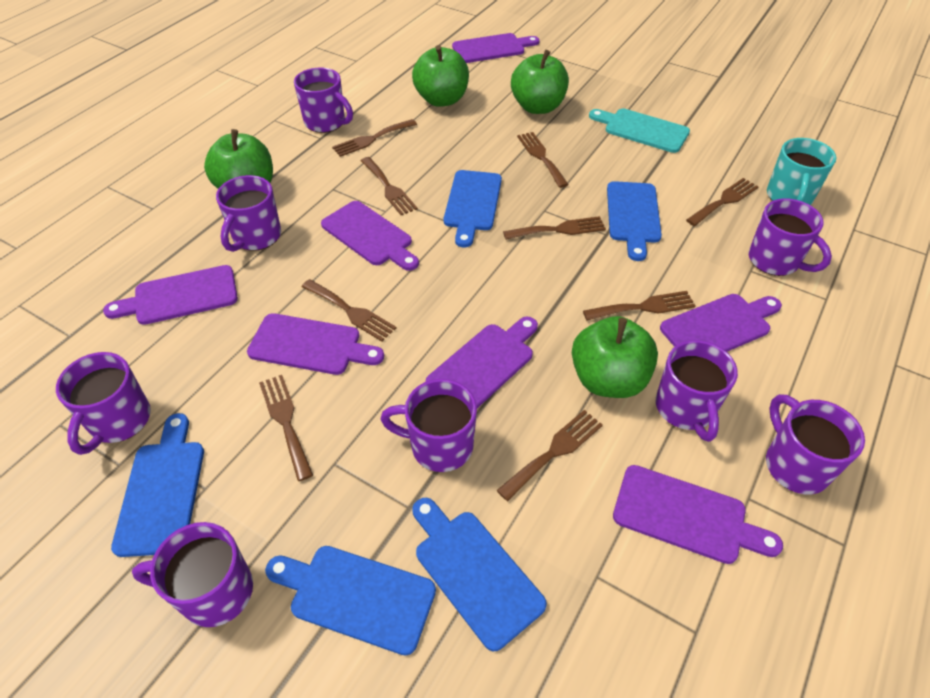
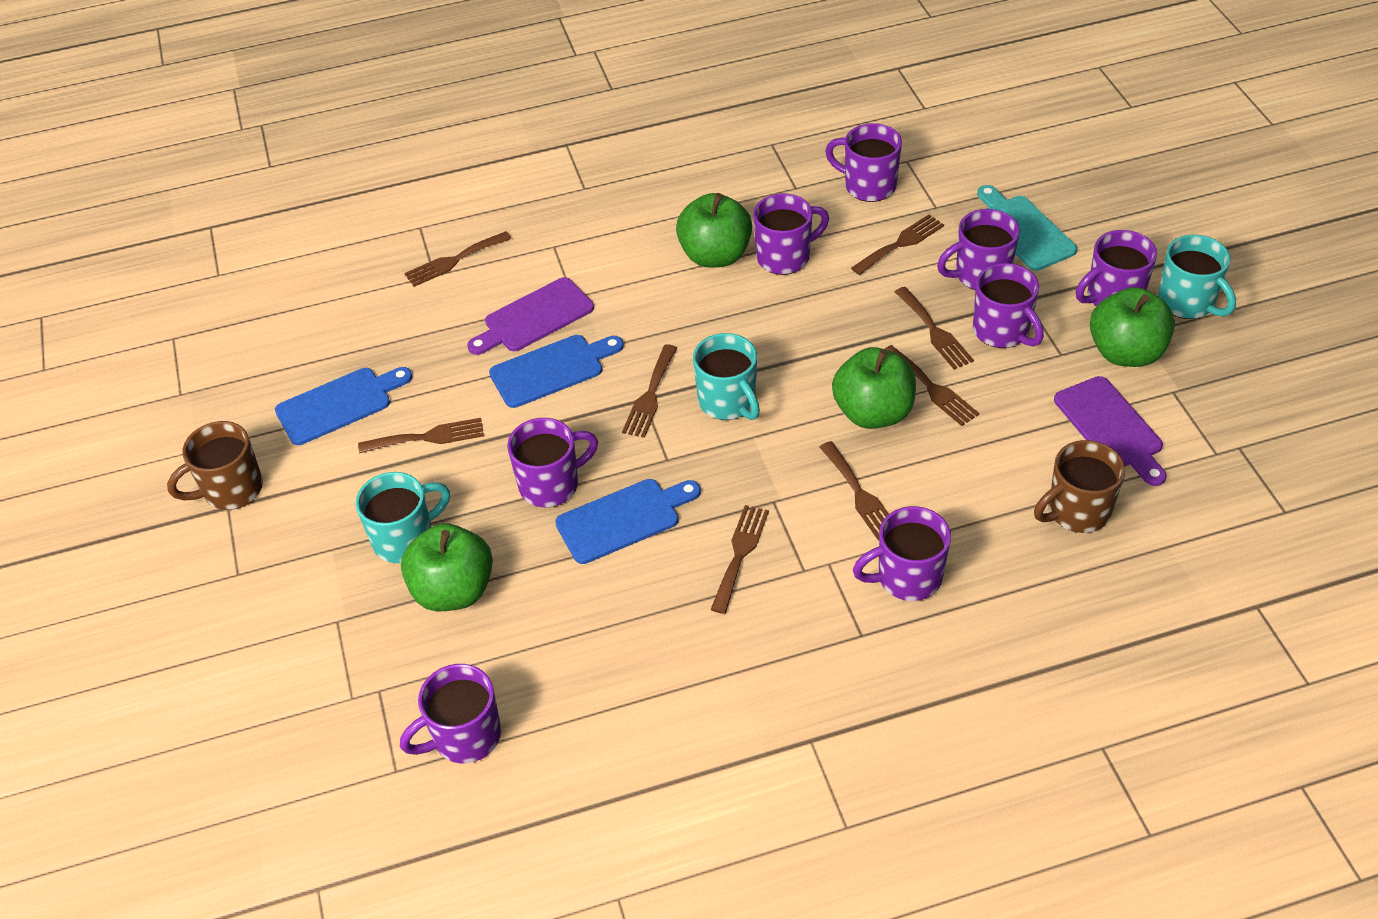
blue cutting board: [111,413,204,557] [265,546,436,656] [412,498,547,651] [444,170,502,247] [607,181,662,261] = 5 -> [275,367,412,445] [489,335,624,408] [555,479,701,564] = 3
brown fork: [259,375,313,481] [302,279,396,342] [332,119,417,157] [361,157,418,215] [497,410,603,501] [503,216,606,240] [517,132,569,188] [583,291,695,320] [686,178,759,226] = 9 -> [358,418,484,454] [404,231,511,287] [622,344,677,438] [710,505,769,614] [820,441,889,541] [851,214,944,275] [885,345,979,426] [895,287,974,370] = 8
brown mug: none = 0 -> [167,421,263,510] [1034,440,1125,533] = 2
purple cutting board: [103,265,238,325] [247,313,384,375] [321,201,419,271] [426,317,538,408] [452,33,540,63] [613,465,783,564] [660,294,782,352] = 7 -> [467,277,594,355] [1054,376,1167,486] = 2
turquoise mug: [767,138,837,205] = 1 -> [355,472,450,563] [693,333,760,420] [1158,235,1236,319] = 3

